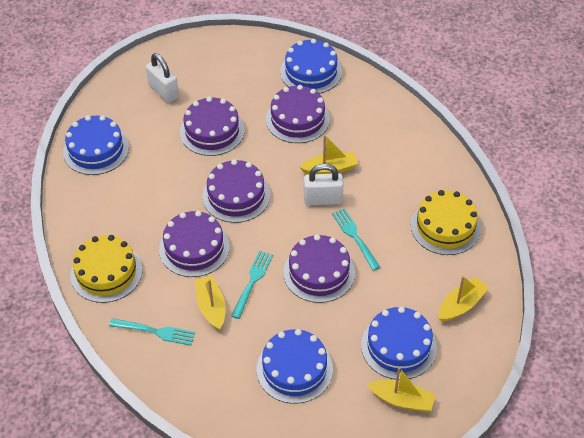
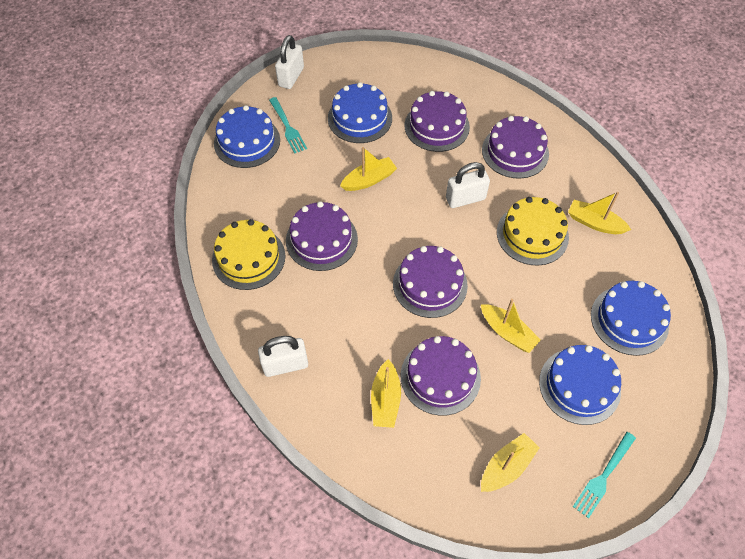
turquoise fork: [109,318,195,346] [231,251,273,319] [332,208,380,271] = 3 -> [269,97,307,154] [573,432,636,518] = 2
white padlock: [146,53,179,103] [304,164,343,205] = 2 -> [258,336,308,377] [275,35,304,89] [446,162,490,208] = 3
yellow boat: [195,275,226,330] [300,135,358,174] [367,367,436,412] [438,276,489,322] = 4 -> [340,147,397,191] [371,359,401,428] [481,299,541,353] [481,433,540,492] [568,192,631,234] = 5

